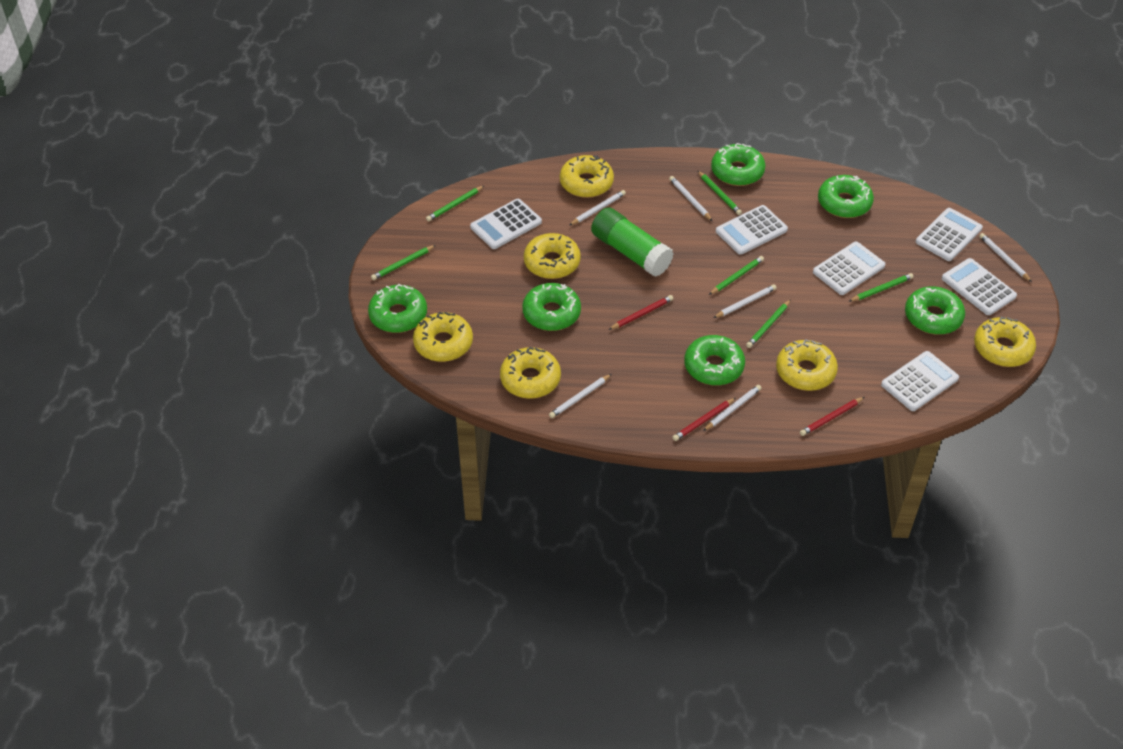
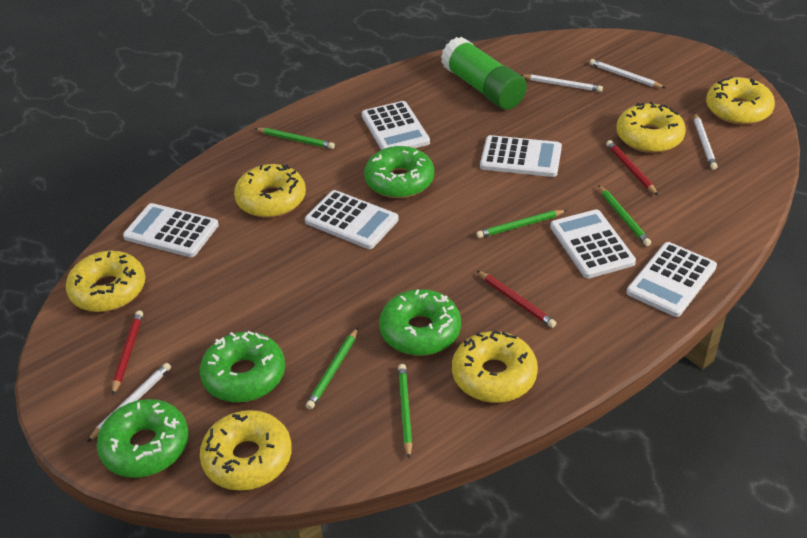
green donut: [368,284,427,333] [522,283,581,331] [684,335,745,386] [711,143,765,186] [818,175,874,218] [905,286,965,335] = 6 -> [97,399,189,478] [200,331,285,403] [364,146,434,198] [379,289,461,356] = 4
green pencil: [371,245,436,280] [426,186,484,221] [697,170,742,215] [709,256,764,295] [746,299,791,348] [848,273,914,302] = 6 -> [254,128,335,149] [306,328,358,410] [398,364,412,459] [476,210,567,238] [598,185,651,246] = 5
white pencil: [549,374,612,418] [570,190,626,225] [669,176,712,221] [703,385,762,431] [713,284,776,318] [979,233,1032,282] = 6 -> [87,363,171,442] [521,74,603,92] [590,59,665,88] [694,113,718,170] = 4

